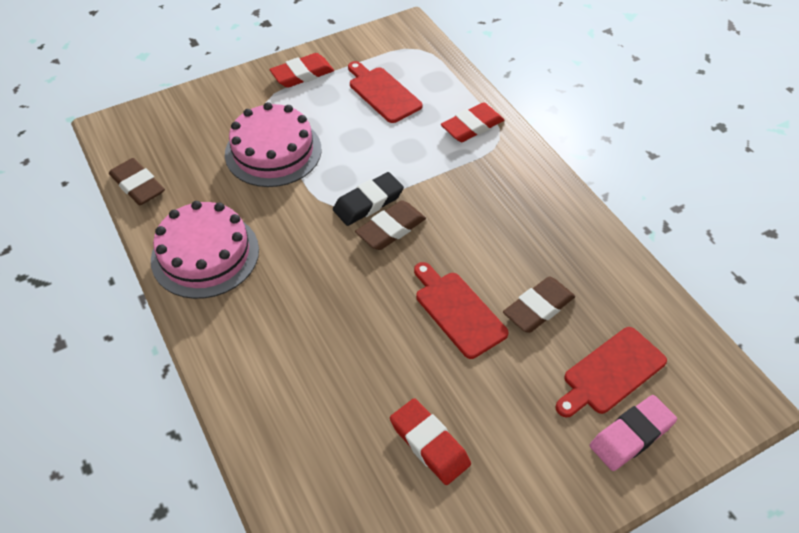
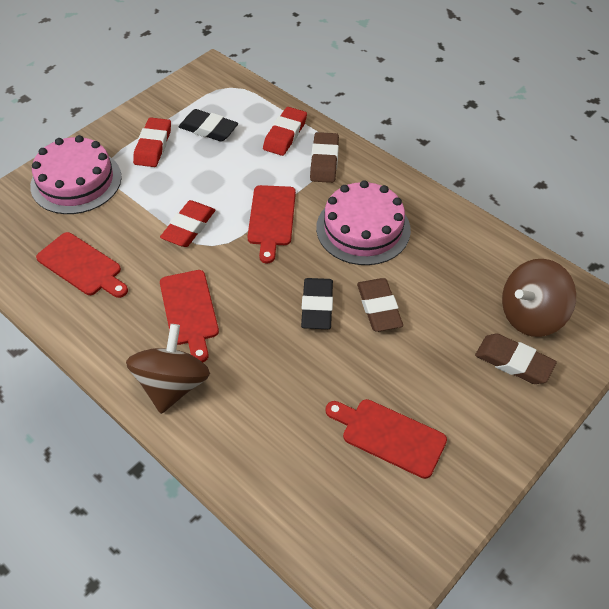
black eraser: [333,172,404,226] = 1 -> [179,109,238,142] [301,278,333,329] = 2
brown spinning top: none = 0 -> [126,324,210,414] [502,259,576,337] = 2
pink eraser: [590,395,677,471] = 1 -> none = 0
red cutting board: [348,61,423,123] [414,262,509,359] [555,327,667,417] = 3 -> [36,232,128,298] [160,270,219,362] [247,185,296,263] [325,399,447,479] = 4

